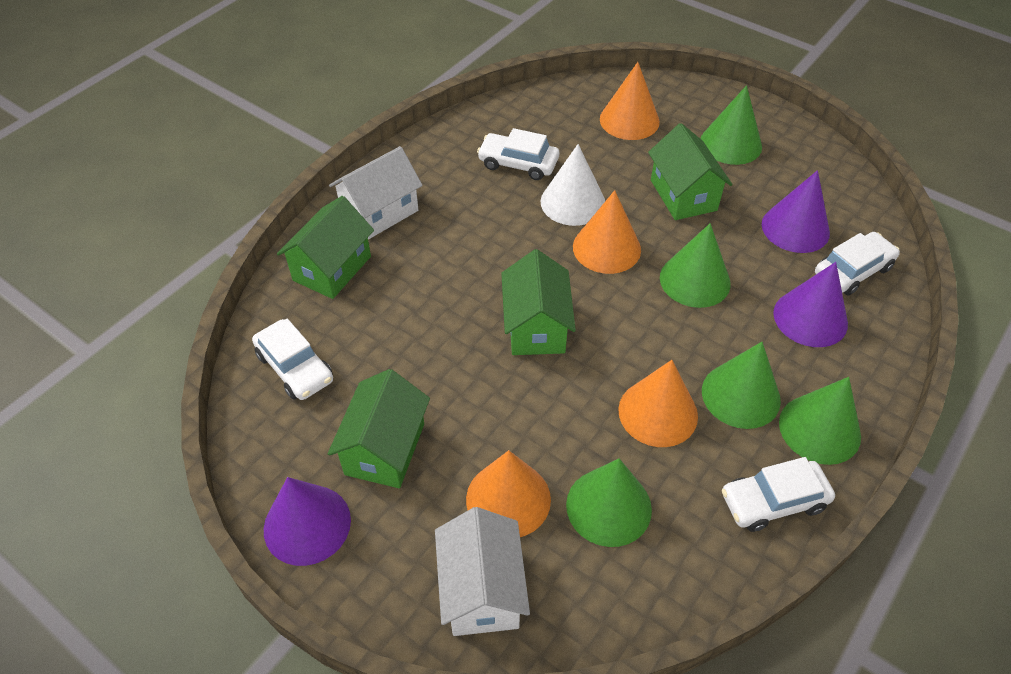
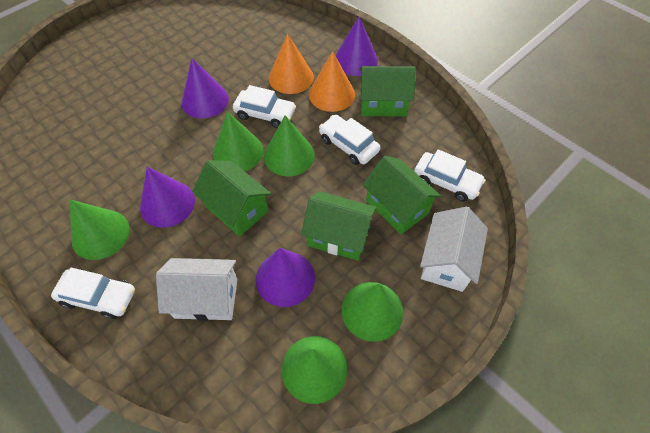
orange cone: [466,450,551,537] [573,190,641,274] [600,62,660,140] [618,360,698,447] = 4 -> [269,34,314,94] [309,51,355,112] = 2
purple cone: [264,477,351,566] [762,170,830,253] [773,262,848,347] = 3 -> [140,167,195,228] [182,58,229,119] [256,248,315,307] [335,16,378,76] = 4
white cone: [541,144,605,226] = 1 -> none = 0

